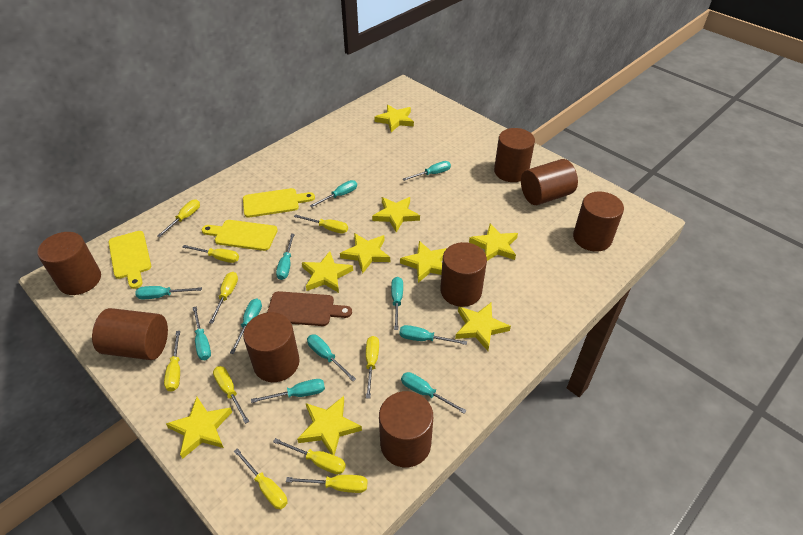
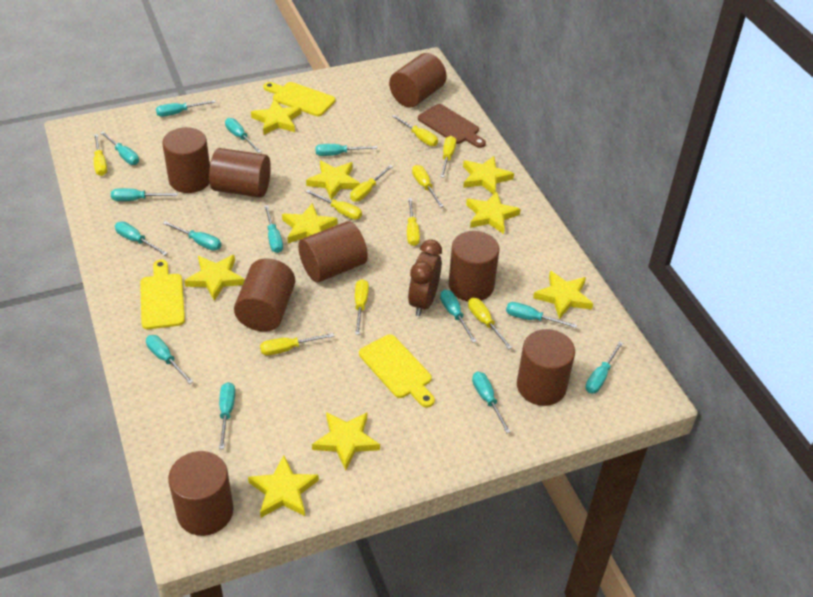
brown clock: none = 0 -> [408,239,442,316] = 1
turquoise screwdriver: [136,286,202,299] [192,306,211,360] [230,299,262,354] [251,379,325,403] [276,234,295,280] [307,335,356,381] [310,180,357,207] [391,277,403,330] [399,325,467,345] [401,372,467,414] [403,161,451,181] = 11 -> [100,131,139,165] [111,188,178,201] [115,221,168,255] [146,335,193,384] [156,100,216,117] [163,221,221,251] [219,382,235,449] [225,118,262,153] [264,205,283,253] [315,144,378,156] [440,289,477,343] [472,372,511,433] [506,302,577,328] [586,341,623,394] = 14

